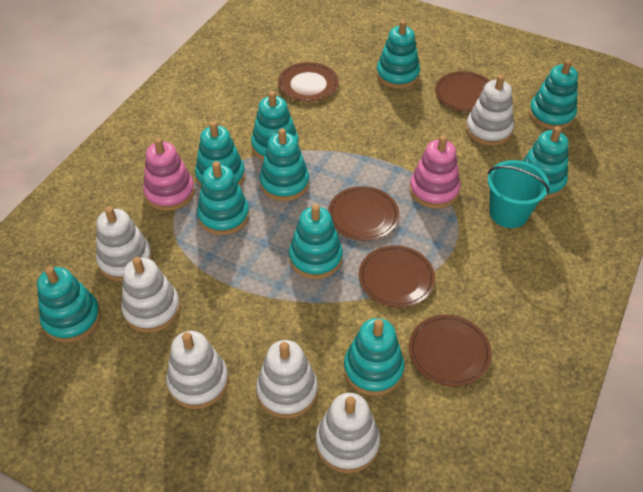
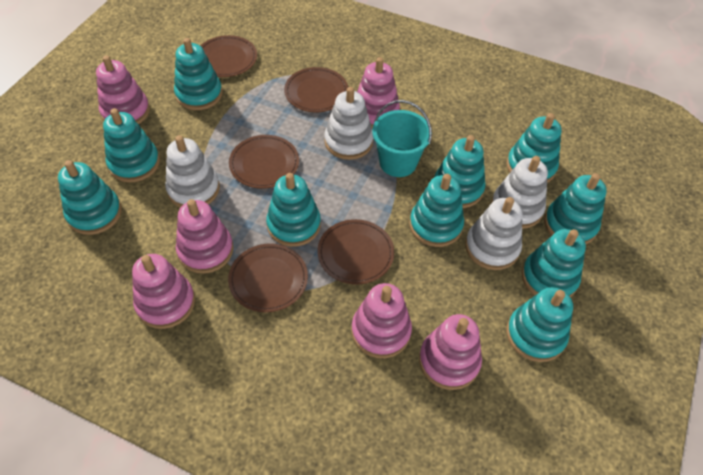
pink stacking toy: [143,138,195,211] [409,136,460,208] = 2 -> [96,55,150,124] [132,254,195,329] [176,199,233,274] [352,283,412,358] [357,57,400,128] [419,314,482,390] = 6
white stacking toy: [96,206,152,281] [121,257,180,333] [166,331,229,409] [256,340,318,418] [316,393,380,473] [466,75,514,146] = 6 -> [165,135,220,208] [324,87,373,160] [465,197,523,270] [491,156,548,229] = 4

